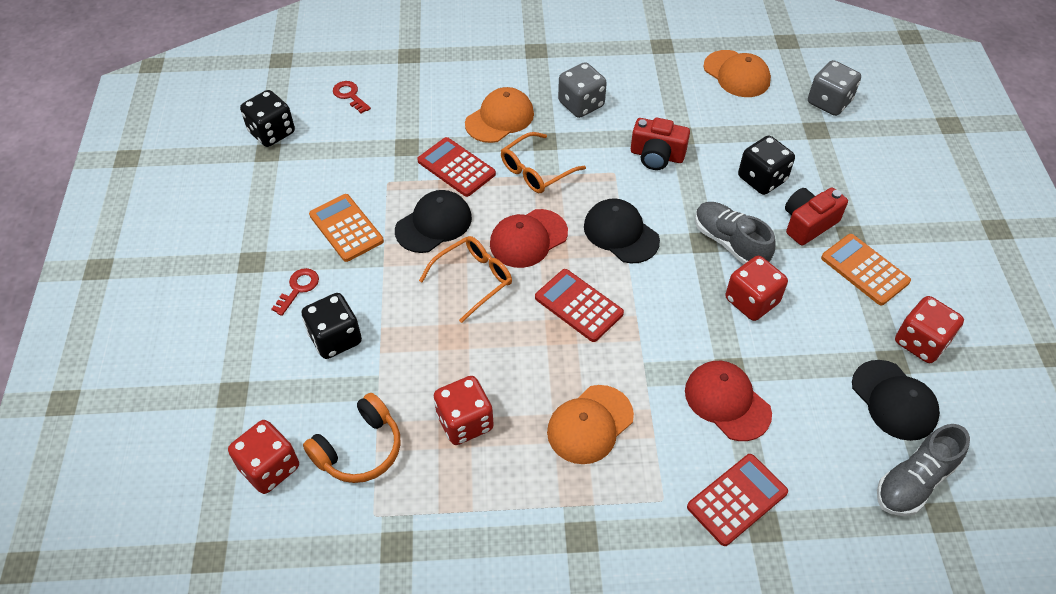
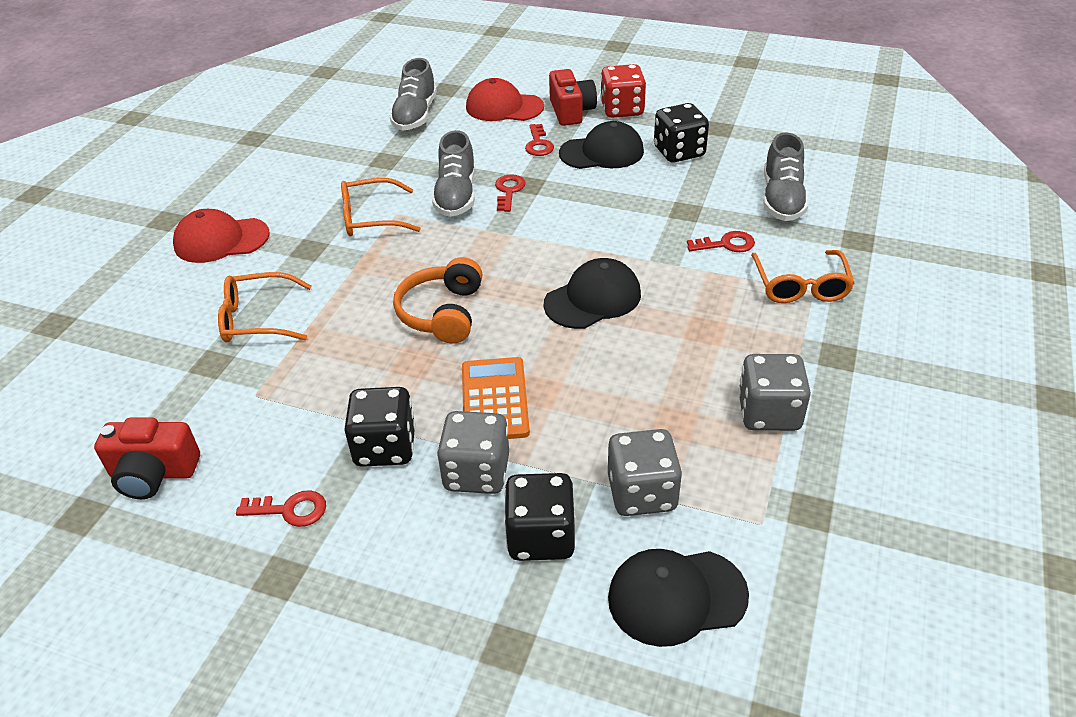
grey dice: [558,62,607,118] [808,60,861,116] = 2 -> [437,411,509,494] [608,429,682,516] [738,354,811,431] = 3
grey shoe: [695,202,776,264] [877,424,970,516] = 2 -> [390,58,437,131] [432,130,475,217] [763,132,808,221] = 3
orange calculator: [309,194,384,262] [821,234,911,305] = 2 -> [462,357,530,439] = 1
orange cap: [465,87,534,143] [547,385,634,464] [703,50,771,97] = 3 -> none = 0
orange glasses: [419,236,512,323] [501,132,586,193] = 2 -> [218,272,312,342] [341,178,421,236] [751,250,855,303] = 3
red calculator: [417,137,496,197] [535,269,624,342] [687,454,788,546] = 3 -> none = 0
red dice: [228,420,299,494] [434,376,494,445] [725,256,788,321] [895,296,964,363] = 4 -> [600,64,646,118] = 1
red key: [271,268,319,316] [333,81,371,113] = 2 -> [236,490,326,527] [495,174,525,212] [525,124,554,156] [687,231,755,252] = 4

